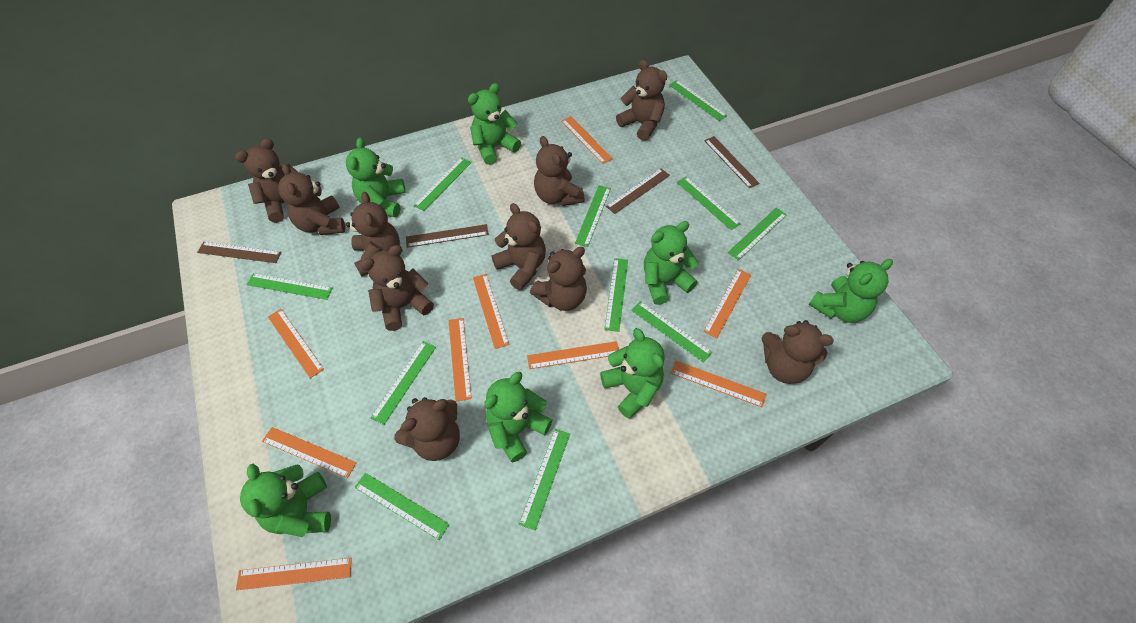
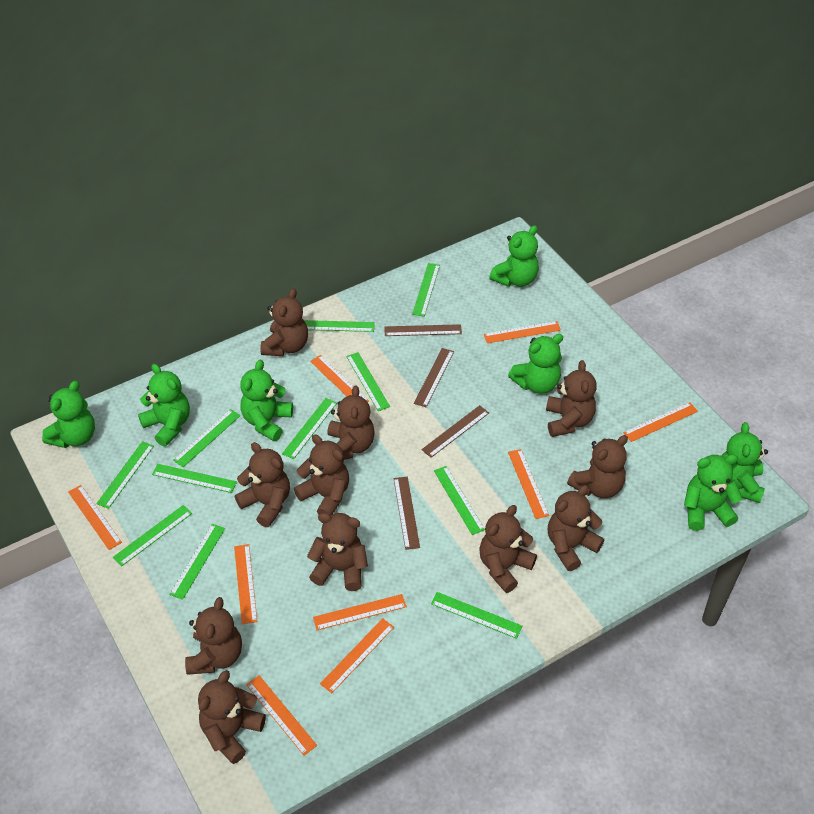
brown teddy bear: [235,139,298,223] [278,164,345,235] [346,192,400,277] [360,245,434,331] [394,397,460,461] [492,203,546,290] [530,247,587,311] [534,136,584,206] [616,60,667,141] [761,320,834,384] = 10 -> [185,597,242,675] [198,670,266,764] [235,442,290,527] [260,288,308,356] [294,434,349,515] [307,513,368,591] [327,386,375,460] [479,505,537,593] [546,360,597,437] [548,485,604,571] [567,435,628,498] = 11

